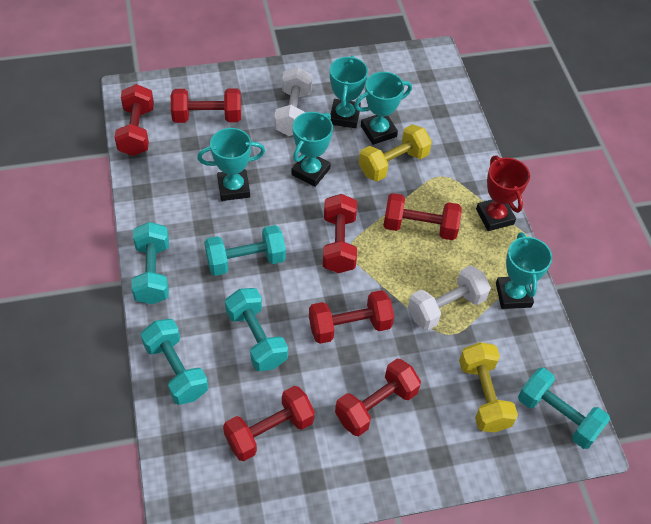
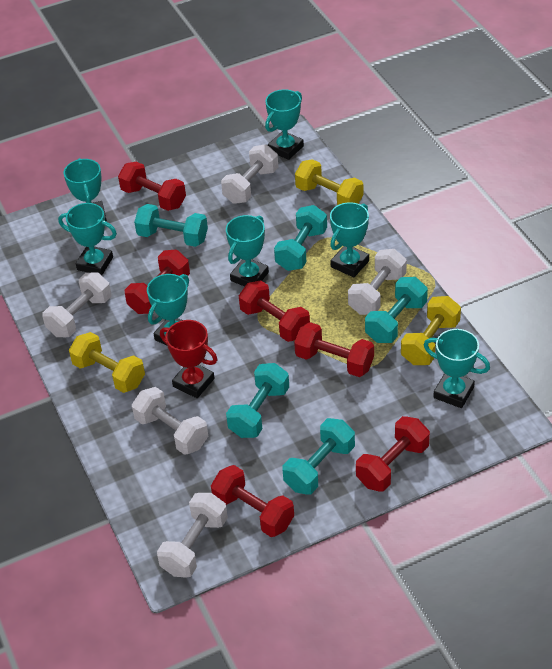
red dumbbell: [114,84,154,156] [171,88,241,123] [223,386,315,461] [309,290,394,344] [323,194,357,273] [335,359,421,436] [383,193,462,240] = 7 -> [118,162,186,211] [125,250,190,314] [211,465,294,537] [239,280,310,342] [294,322,374,377] [356,416,430,492] = 6
turquoise trophy: [197,128,265,201] [291,112,333,187] [330,55,368,128] [354,72,412,145] [496,232,552,309] = 5 -> [58,203,117,276] [64,158,107,222] [147,274,189,345] [226,215,269,286] [265,89,304,160] [330,202,369,277] [424,329,490,408] = 7
white dumbbell: [274,67,312,136] [408,265,491,330] = 2 -> [42,272,111,337] [132,387,208,455] [157,493,228,578] [221,144,278,204] [348,249,407,315] = 5
yellow dumbbell: [359,124,432,182] [459,342,518,432] = 2 -> [69,332,145,393] [295,159,363,205] [401,296,461,365] = 3

